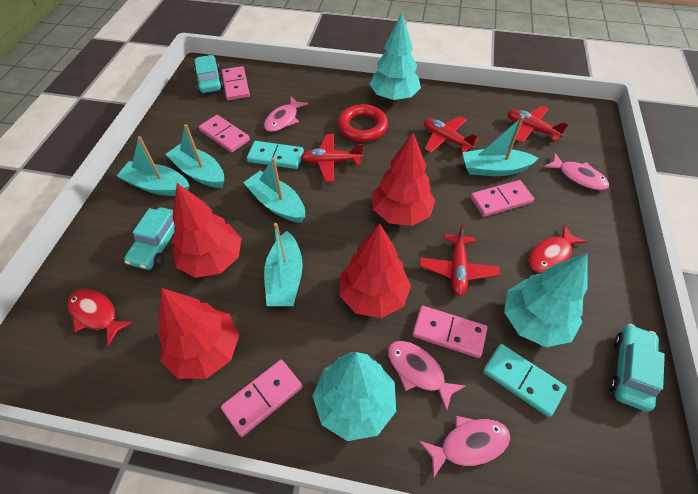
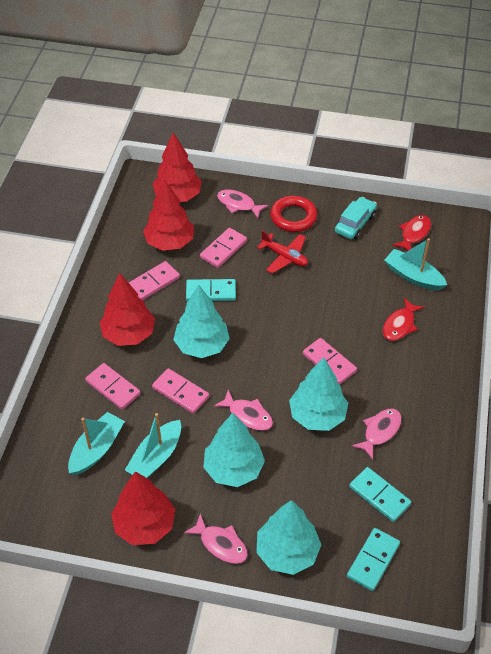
red plane: [301,134,363,182] [419,224,500,296] [424,116,479,153] [507,106,569,143] = 4 -> [257,230,308,274] = 1
turquoise boat: [117,136,190,196] [166,124,224,188] [243,157,305,223] [264,223,303,306] [462,116,539,176] = 5 -> [68,412,125,475] [125,413,181,478] [384,238,447,290] = 3
turquoise car: [124,207,176,270] [194,55,223,93] [609,324,665,411] = 3 -> [335,197,377,239] = 1
turquoise domino: [247,141,304,169] [483,344,567,417] = 2 -> [186,279,236,301] [347,528,400,591] [349,467,411,522] = 3
turquoise tree: [313,352,396,441] [369,13,421,101] [504,253,588,347] = 3 -> [173,284,230,358] [203,413,265,487] [256,500,321,575] [289,357,348,431] = 4

